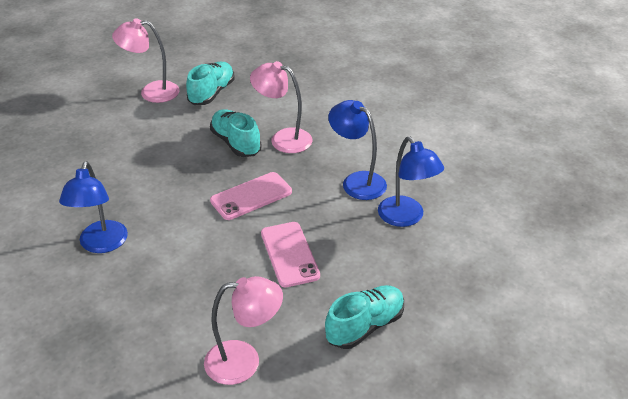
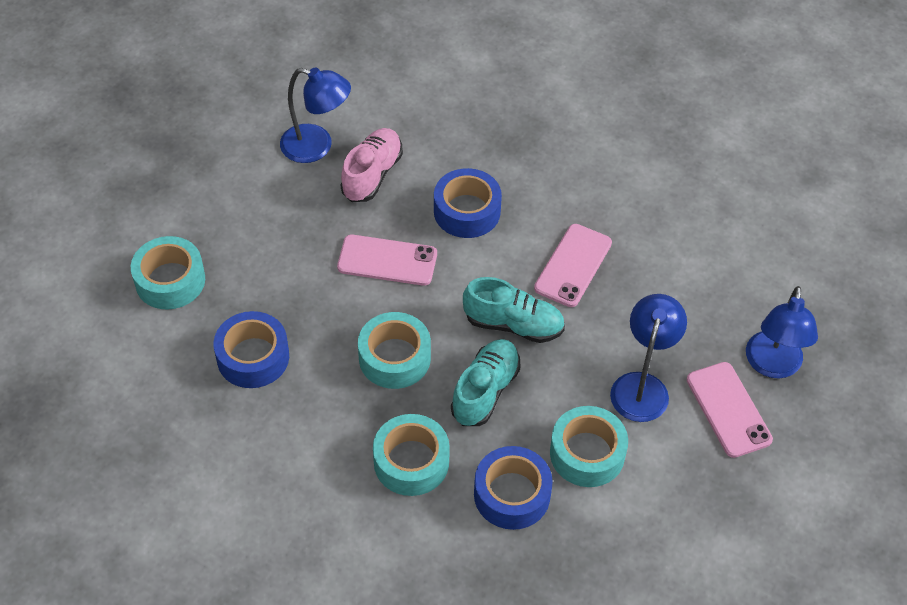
blue tape: none = 0 -> [213,311,289,388] [434,168,502,238] [474,446,553,530] = 3
pink lamp: [112,18,179,103] [204,276,283,385] [250,61,312,153] = 3 -> none = 0
pink phone: [210,172,292,220] [261,222,320,287] = 2 -> [337,235,437,286] [534,224,612,307] [687,362,773,458] = 3
pink shoe: none = 0 -> [340,128,403,202] = 1
turquoise shoe: [186,62,234,105] [210,109,262,157] [325,285,404,349] = 3 -> [451,339,521,426] [463,277,565,343] = 2
turquoise tape: none = 0 -> [131,236,205,309] [358,312,431,389] [373,414,450,496] [550,406,628,487] = 4

